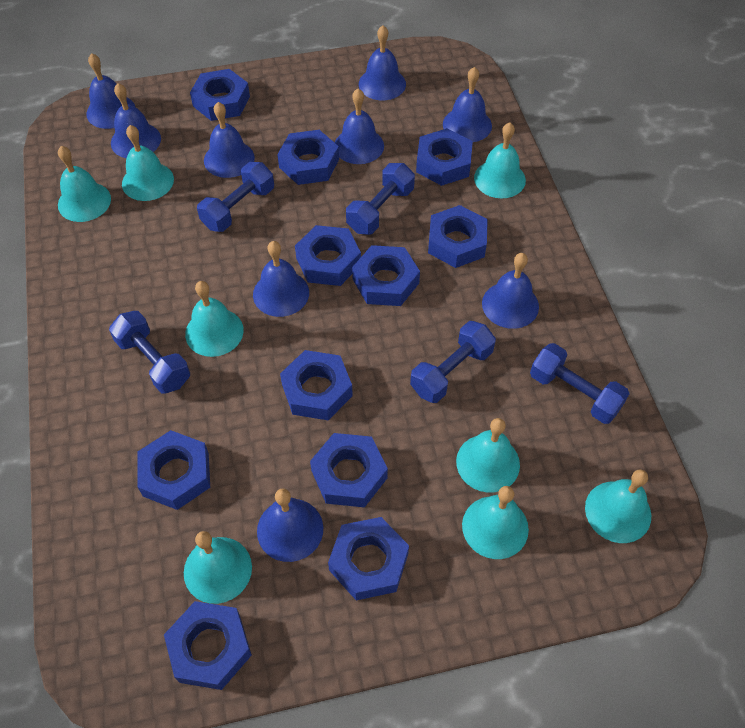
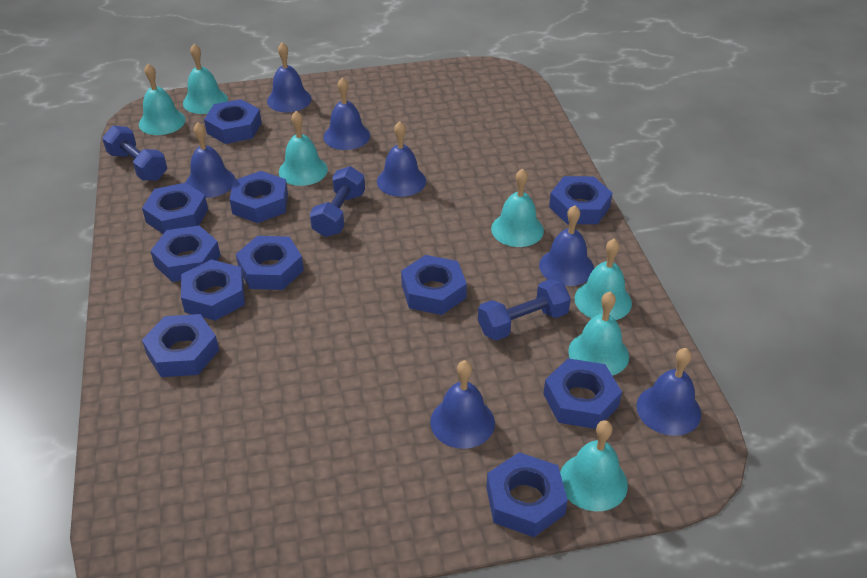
blue bell: [87,53,135,129] [111,83,161,158] [204,102,255,178] [253,241,309,317] [257,488,323,562] [335,89,384,164] [359,25,406,100] [443,67,492,142] [482,253,539,329] = 9 -> [186,122,235,198] [267,42,312,112] [324,77,370,150] [377,121,426,197] [430,360,495,449] [539,205,594,286] [636,348,701,436] = 7
blue dumbbell: [109,311,190,394] [197,162,274,232] [346,163,415,235] [410,321,496,403] [530,343,630,424] = 5 -> [102,126,167,181] [310,166,365,237] [478,279,571,341] = 3
turquoise bell: [58,146,111,222] [122,125,174,201] [184,531,252,604] [185,281,244,357] [456,418,520,493] [462,486,529,559] [474,122,526,198] [585,469,651,543] = 8 -> [139,64,186,135] [183,44,228,114] [279,111,328,186] [491,168,544,247] [560,420,628,511] [568,292,629,376] [574,239,632,320] = 7

